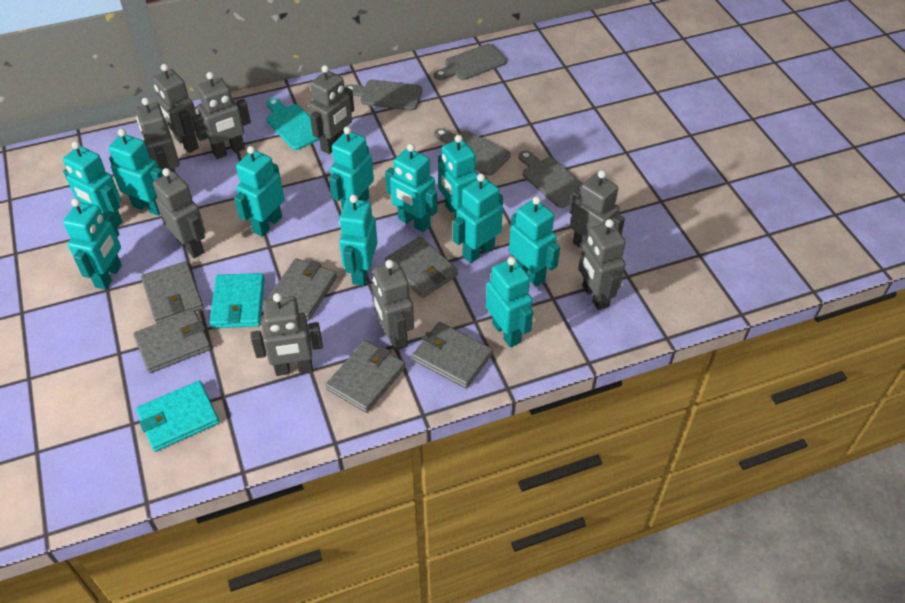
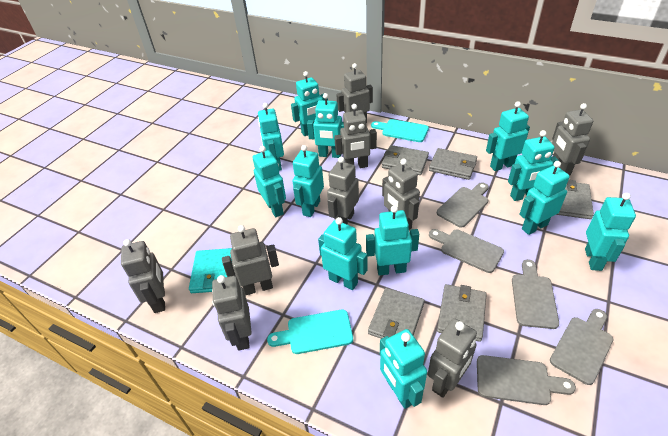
grey cutting board: [344,80,422,111] [434,44,507,80] [434,128,511,175] [519,150,583,208] = 4 -> [429,229,504,273] [437,182,489,228] [477,355,576,405] [512,259,559,329] [550,309,613,385] = 5
grey wallet: [133,310,211,373] [141,261,204,324] [266,258,337,320] [326,340,405,413] [385,236,458,298] [412,322,493,389] = 6 -> [368,288,425,339] [382,145,429,175] [429,148,477,180] [437,284,487,342] [556,180,594,219] = 5
turquoise cutting board: [266,98,319,150] = 1 -> [267,309,353,354] [371,119,429,142] = 2
turquoise robot: [63,141,123,227] [63,198,122,290] [108,129,164,216] [234,146,285,237] [329,126,374,210] [339,195,378,286] [385,144,438,232] [438,135,478,219] [453,174,503,263] [486,257,533,347] [509,196,560,287] = 11 -> [252,146,286,217] [258,103,284,171] [291,71,328,136] [292,145,324,217] [307,93,344,158] [318,217,368,290] [366,205,419,276] [380,329,427,409] [486,101,530,171] [508,130,558,201] [519,161,570,235] [585,193,636,271] = 12
turquoise wallet: [136,381,219,452] [210,273,265,328] = 2 -> [189,248,232,293] = 1

